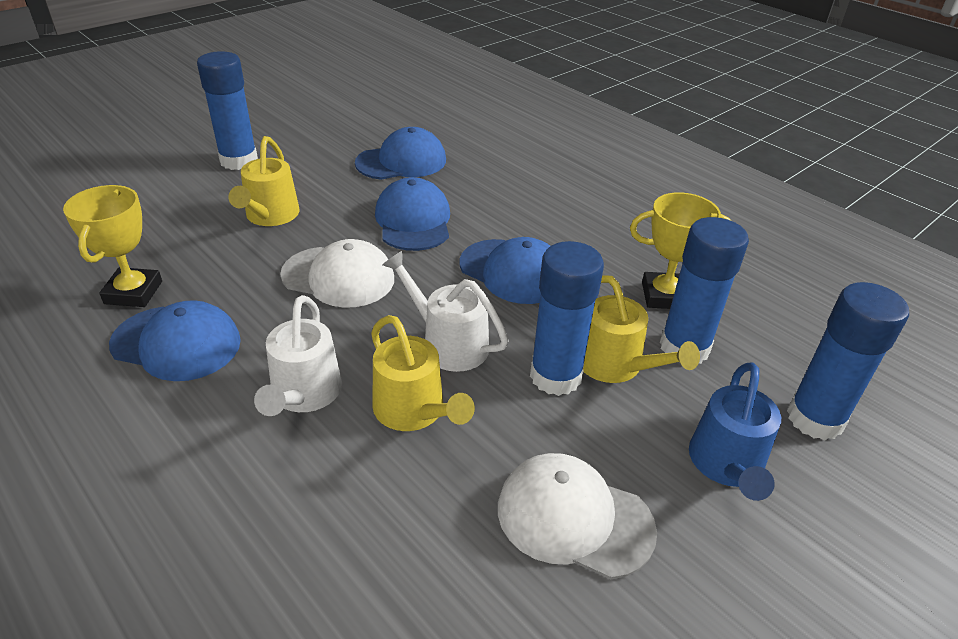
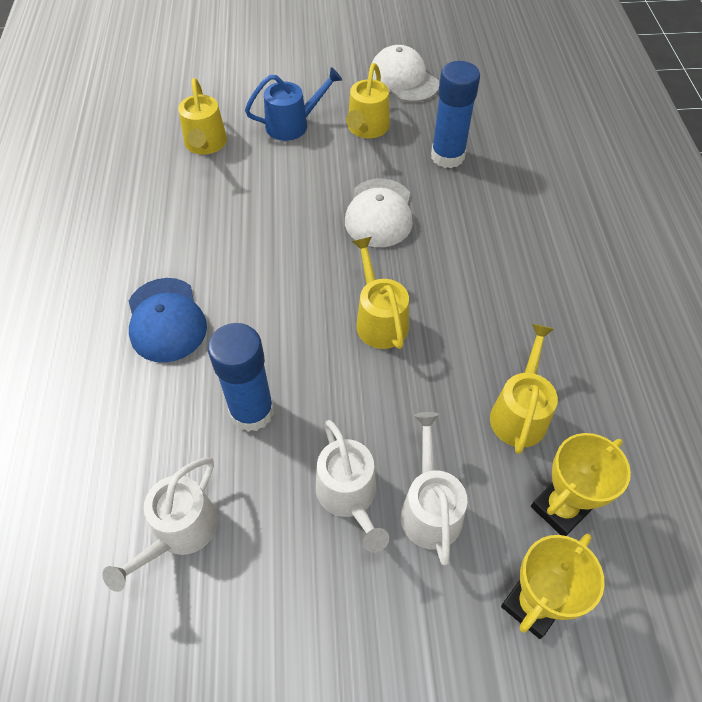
blue cap: [109,300,241,381] [355,127,446,180] [375,177,450,251] [460,237,550,304] = 4 -> [129,278,207,362] = 1
blue glue stick: [197,51,258,170] [530,241,604,396] [660,217,749,364] [787,282,909,440] = 4 -> [208,323,274,432] [431,61,480,168] = 2
white watering can: [254,295,342,416] [382,251,508,372] = 2 -> [102,458,218,592] [316,420,389,552] [401,412,467,566] = 3
yellow watering can: [228,136,300,226] [371,315,475,431] [583,275,700,383] = 3 -> [178,78,227,154] [346,63,390,138] [352,237,409,349] [490,324,558,454] = 4

